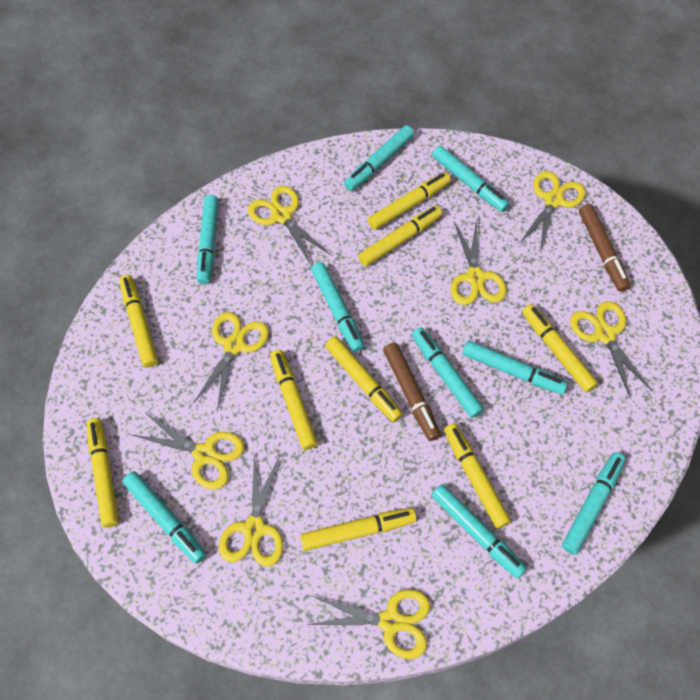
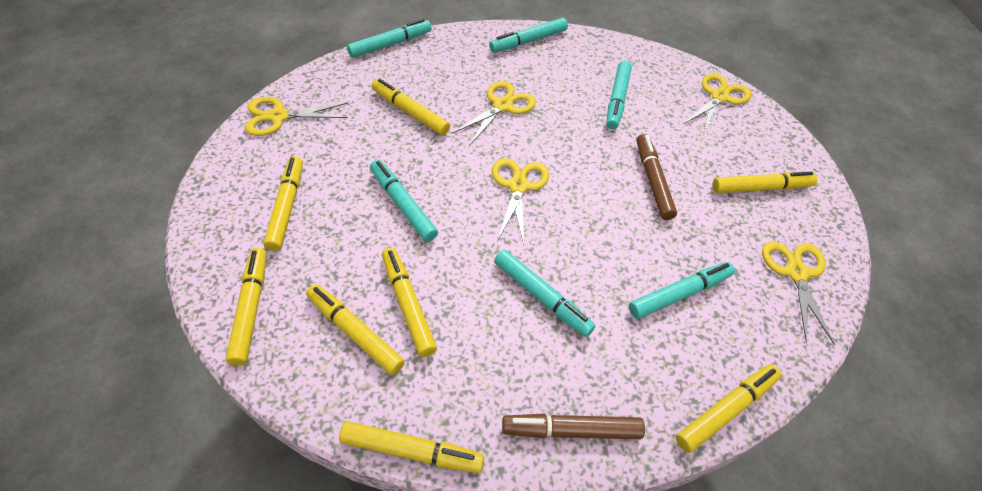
turquoise marker: [123,471,206,564] [197,195,219,284] [311,262,364,352] [344,125,414,191] [412,327,484,418] [431,484,527,578] [432,146,509,212] [463,341,568,395] [562,452,626,555] = 9 -> [347,19,431,58] [370,160,438,242] [489,18,568,52] [494,250,595,337] [606,61,632,129] [629,262,735,319] = 6
yellow marker: [87,418,119,528] [120,275,158,368] [270,350,318,450] [300,508,417,551] [325,336,403,422] [358,206,442,267] [368,172,451,230] [444,423,511,529] [522,304,598,392] = 9 -> [226,248,267,366] [263,156,303,251] [306,284,405,375] [339,421,484,473] [372,79,450,135] [382,248,437,357] [676,364,781,453] [712,172,818,193] = 8
yellow scissors: [133,413,244,490] [193,312,269,411] [219,453,284,567] [248,186,331,266] [307,589,430,659] [451,218,507,305] [519,171,586,253] [570,301,652,399] = 8 -> [245,97,348,136] [451,81,536,145] [492,158,549,245] [683,73,752,135] [762,241,835,345] = 5

